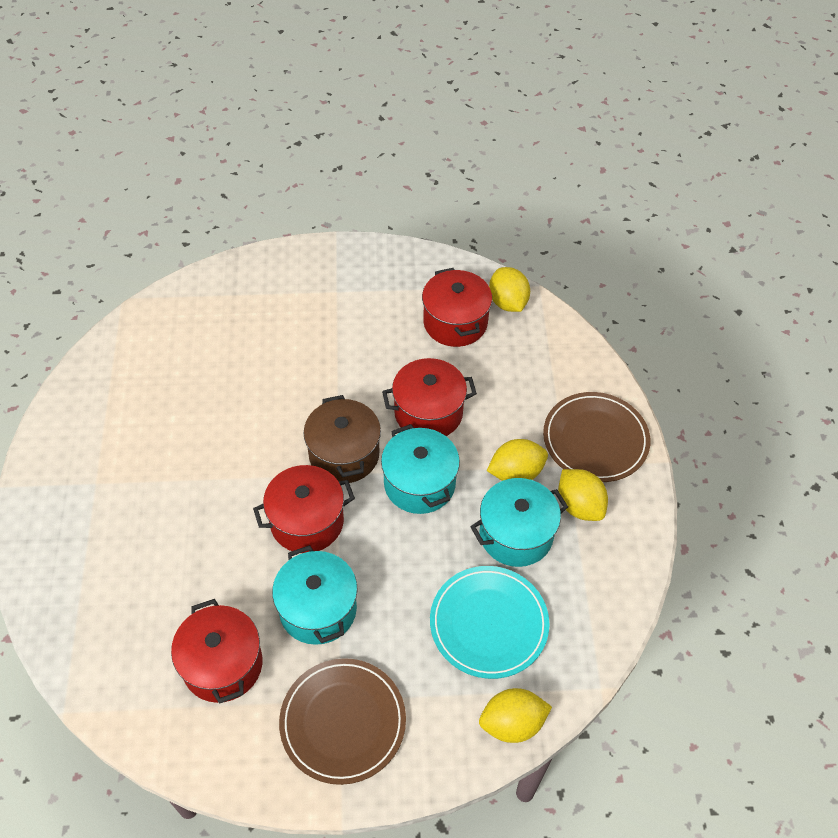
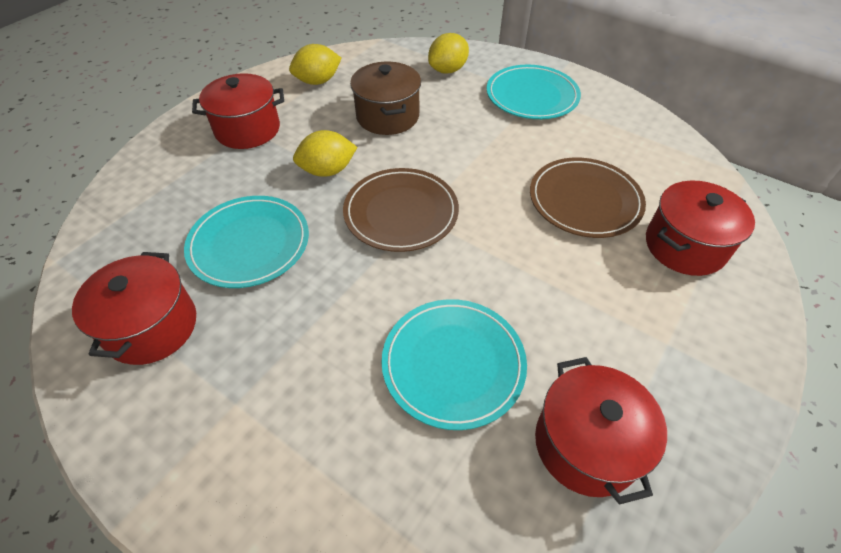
turquoise plate: [430,566,550,679] = 1 -> [184,196,309,288] [381,299,527,430] [487,65,581,119] = 3
turquoise pot: [272,545,358,645] [381,424,460,514] [470,478,568,567] = 3 -> none = 0
yellow lemon: [479,688,552,743] [487,439,548,481] [489,267,530,312] [558,469,608,521] = 4 -> [289,44,342,85] [293,130,357,177] [428,33,469,73] = 3

